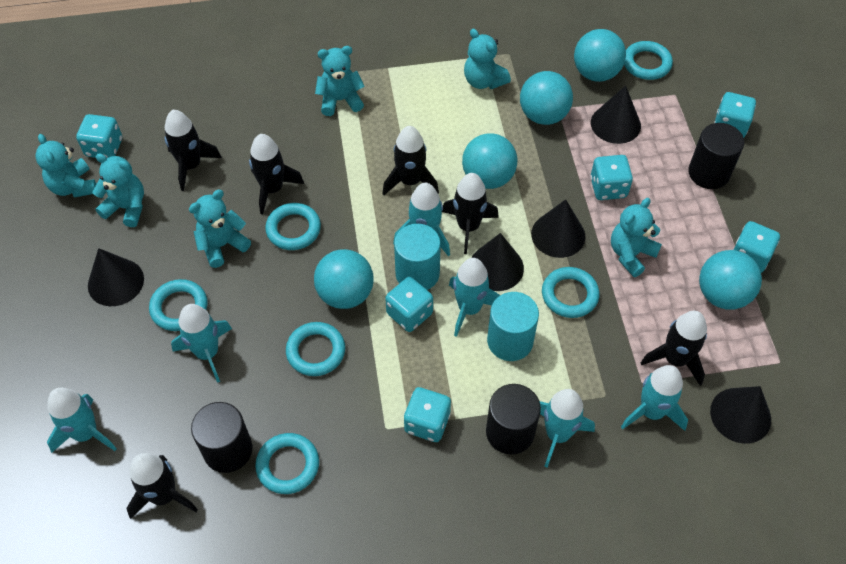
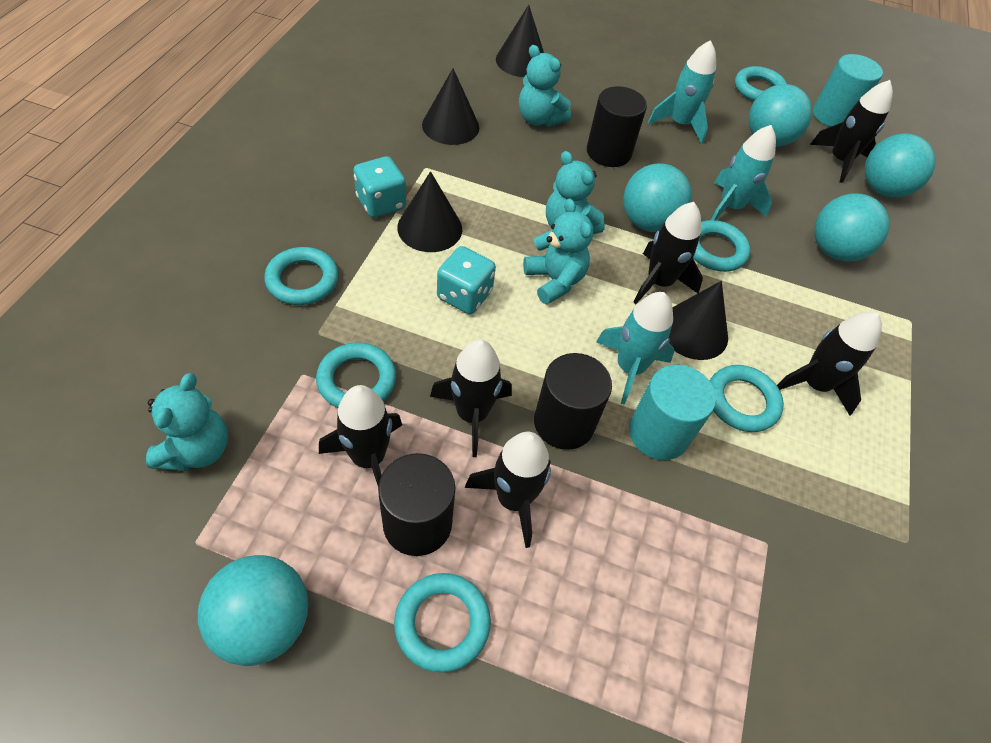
black cone: [88,248,144,306] [471,233,524,291] [531,199,585,258] [591,86,641,144] [710,386,771,444] = 5 -> [397,171,462,252] [422,68,479,145] [496,5,544,77] [669,281,728,360] = 4
turquoise dice: [76,114,122,158] [385,277,433,332] [404,387,451,442] [590,155,633,200] [714,92,756,138] [733,221,780,273] = 6 -> [353,156,406,218] [437,246,496,314] = 2
turquoise rocket: [47,388,117,453] [171,304,232,383] [393,183,450,256] [449,258,500,337] [539,389,595,468] [621,365,688,431] = 6 -> [596,292,675,405] [648,40,716,144] [711,125,776,220] = 3
turquoise teddy bear: [35,134,96,198] [92,153,144,227] [189,190,251,268] [315,46,365,116] [464,29,511,89] [611,198,662,277] = 6 -> [146,373,228,471] [519,45,571,127] [523,199,593,304] [546,151,605,234] = 4

